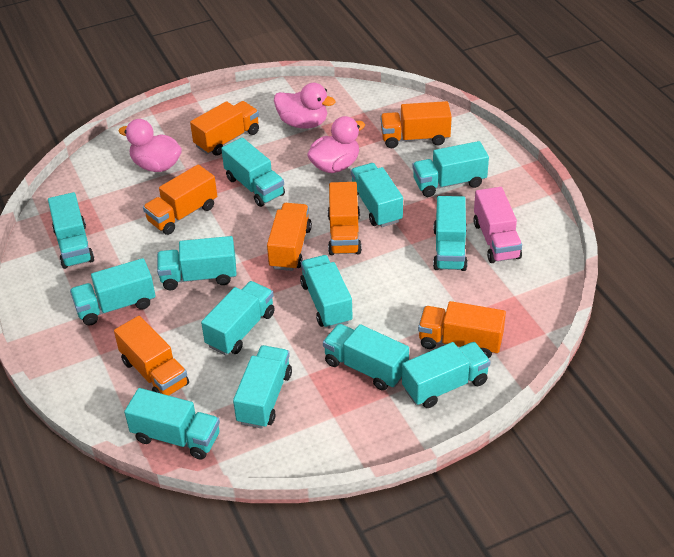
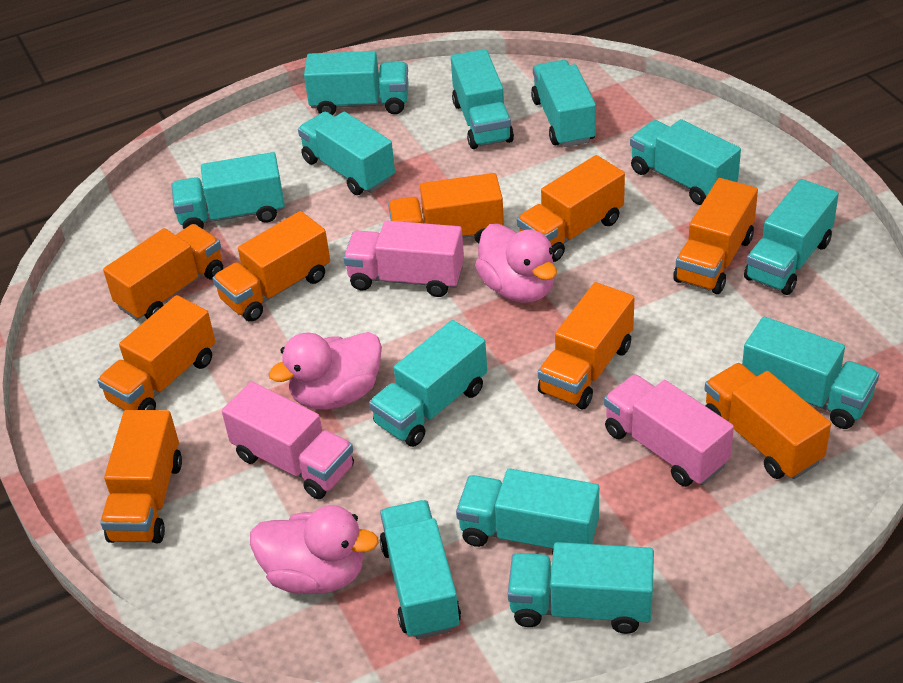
orange truck: [114,316,189,396] [143,165,217,235] [190,101,259,156] [267,203,312,271] [328,182,362,255] [380,101,452,148] [418,301,506,358] = 7 -> [97,295,216,410] [100,410,182,543] [103,224,223,320] [213,211,330,322] [388,173,504,244] [517,155,625,262] [538,282,634,409] [673,178,758,294] [705,363,831,479] = 9
pink truck: [473,187,522,263] = 1 -> [222,381,354,499] [343,220,464,297] [604,374,734,487] = 3
turquoise truck: [48,192,94,269] [70,258,156,326] [124,388,220,460] [157,236,237,290] [201,281,275,355] [221,137,285,207] [233,345,292,429] [300,255,353,329] [323,324,409,390] [351,163,403,227] [402,342,491,408] [412,141,489,197] [433,196,468,271] = 13 -> [171,152,285,229] [298,112,395,195] [304,51,409,115] [369,320,487,447] [380,500,461,639] [451,49,514,149] [456,468,599,554] [508,542,654,634] [531,60,596,147] [630,119,741,205] [742,317,879,429] [744,179,839,295] = 12

